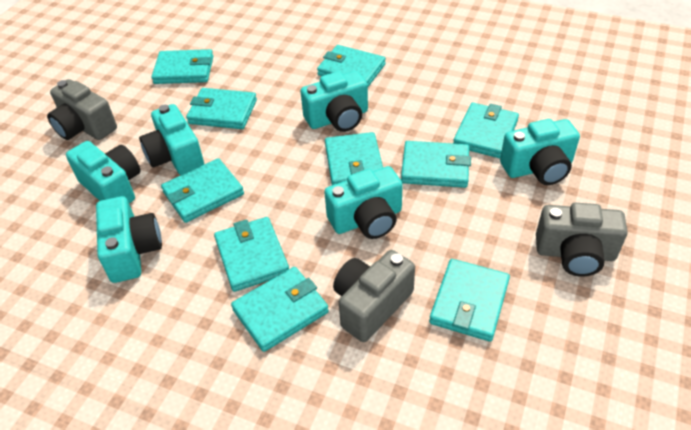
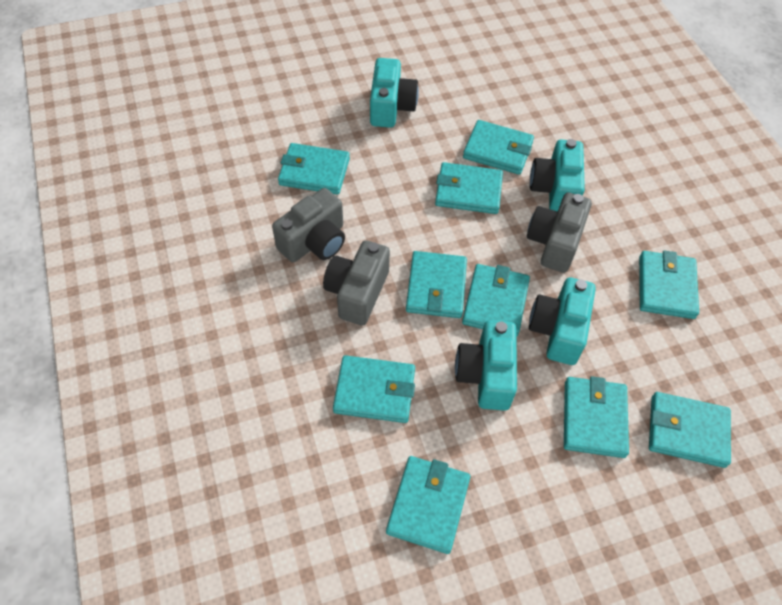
turquoise camera: [66,141,141,203] [96,196,162,283] [139,104,204,175] [300,71,368,132] [324,166,403,239] [500,119,580,185] = 6 -> [370,58,419,128] [455,320,517,411] [529,278,596,365] [530,139,585,212] = 4

